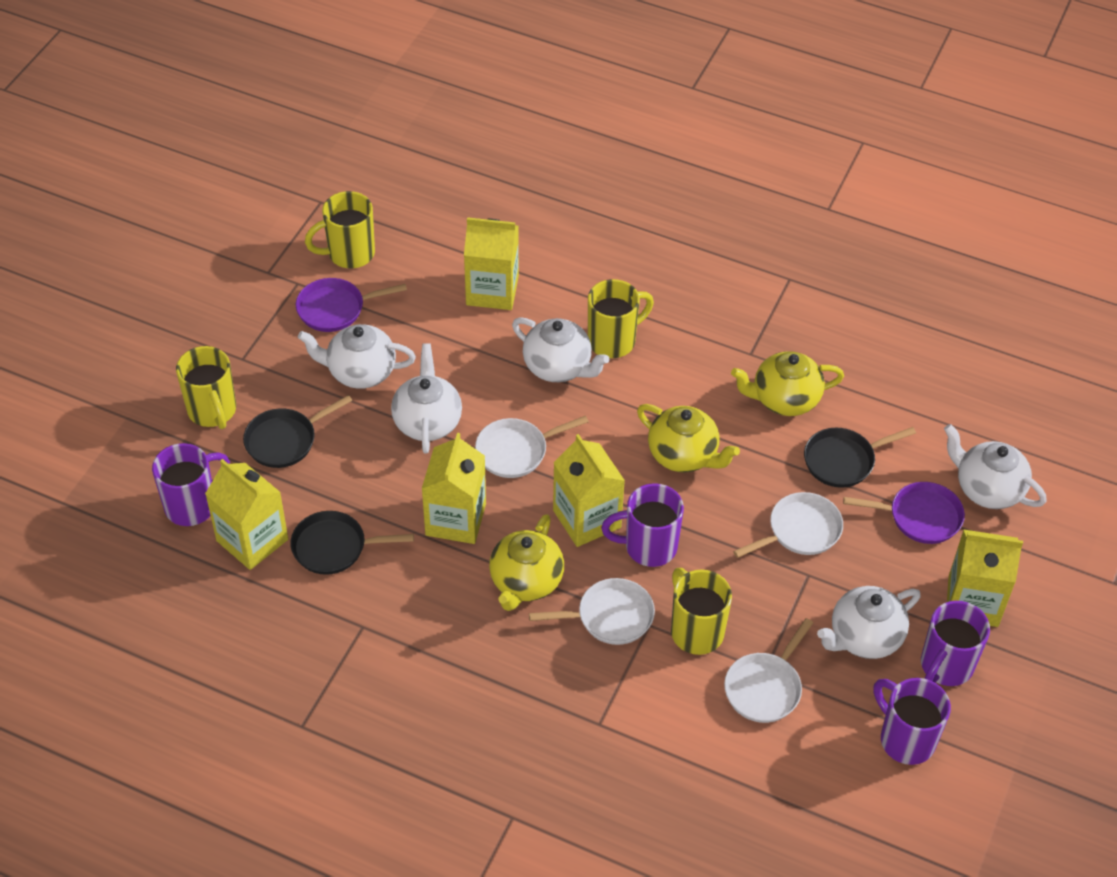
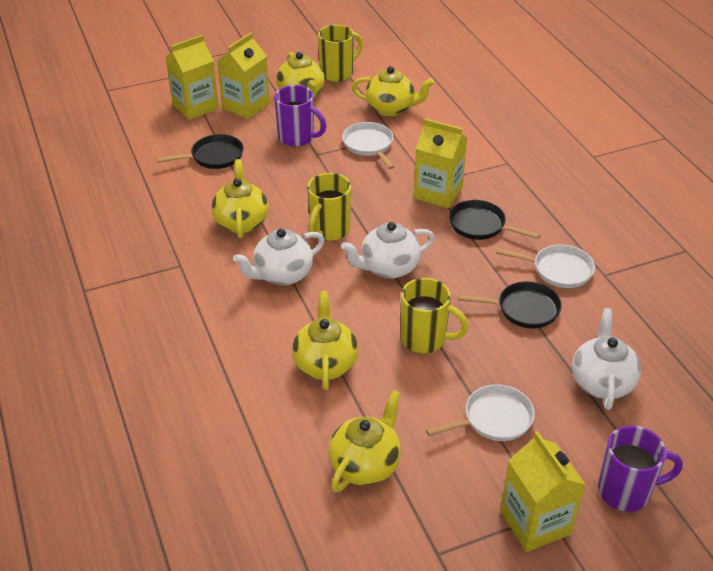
purple mug: [152,443,230,526] [601,483,684,567] [874,678,951,765] [921,601,990,686] = 4 -> [274,85,326,147] [598,426,683,512] = 2
purple pan: [296,278,407,332] [843,482,965,544] = 2 -> none = 0
white pan: [475,416,589,478] [529,578,655,645] [724,618,813,723] [733,492,843,558] = 4 -> [342,122,394,169] [426,384,535,441] [495,244,595,288] = 3
white teapot: [298,324,416,389] [391,343,462,454] [512,317,609,382] [817,586,921,659] [944,424,1047,509] = 5 -> [233,228,325,285] [341,222,434,279] [572,308,641,410] = 3
yellow carton: [205,459,288,570] [422,433,486,544] [464,217,519,310] [553,434,625,547] [947,529,1023,627] = 5 -> [165,35,219,120] [217,32,270,119] [414,118,467,208] [500,431,586,552] = 4
yellow mug: [176,346,236,429] [305,191,375,268] [588,279,654,358] [671,568,732,655] = 4 -> [307,173,351,241] [318,25,363,82] [401,278,469,353] = 3
yellow teapot: [489,514,564,611] [637,404,740,473] [731,351,844,416] = 3 -> [211,159,269,239] [276,52,325,98] [292,291,358,390] [328,390,401,492] [352,66,434,117] = 5

